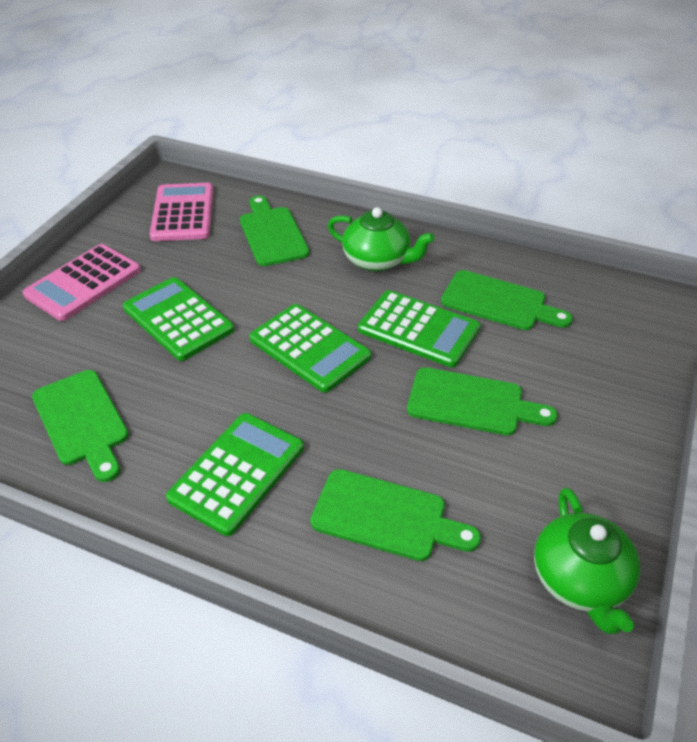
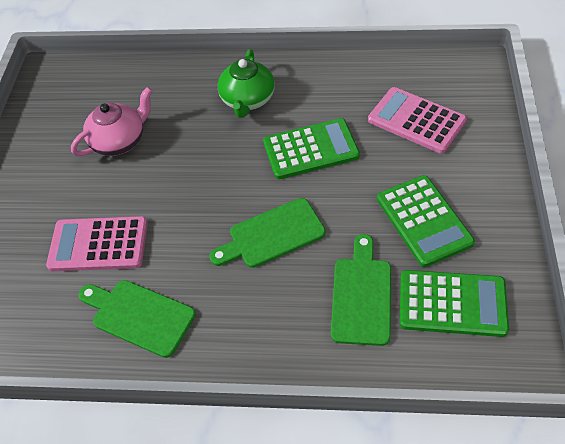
green calculator: [123,277,234,361] [166,413,304,536] [249,304,371,393] [358,290,481,368] = 4 -> [263,118,360,179] [377,175,475,267] [400,270,509,337] = 3
green cutting board: [32,370,129,482] [240,195,309,266] [310,469,481,561] [407,367,558,435] [441,270,573,330] = 5 -> [79,280,196,358] [209,198,326,268] [331,234,391,346] = 3
green teapot: [327,207,435,272] [534,487,640,634] = 2 -> [218,49,275,118] = 1
pink teapot: none = 0 -> [71,87,153,156] = 1

